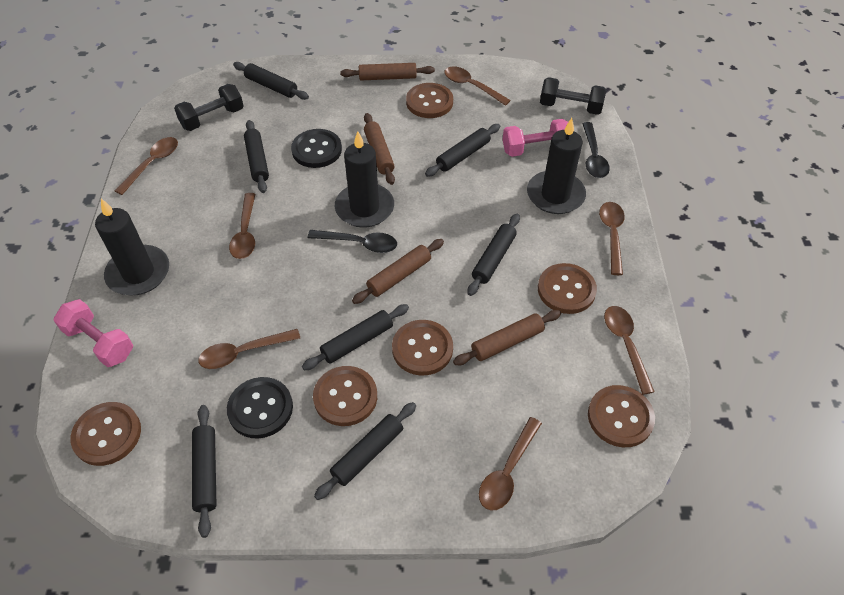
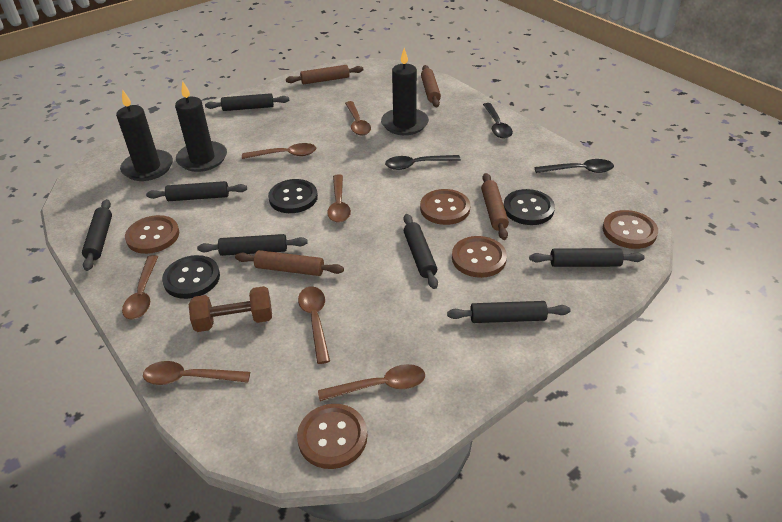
black button: [227,377,293,438] [291,129,342,168] = 2 -> [162,255,220,299] [268,179,318,213] [504,189,555,225] = 3
black dumbbell: [174,84,244,131] [540,77,606,115] = 2 -> none = 0
black spoon: [308,230,397,253] [582,122,610,178] = 2 -> [385,155,461,170] [483,103,513,139] [534,159,614,173] = 3
brown button: [70,402,141,466] [313,366,377,426] [392,320,453,376] [406,83,453,118] [538,263,597,314] [588,385,655,447] = 6 -> [125,215,179,254] [297,404,367,469] [420,189,471,225] [452,236,507,278] [603,210,658,249] = 5
brown dumbbell: none = 0 -> [189,286,272,332] = 1
pink dumbbell: [53,299,133,367] [502,119,568,157] = 2 -> none = 0

